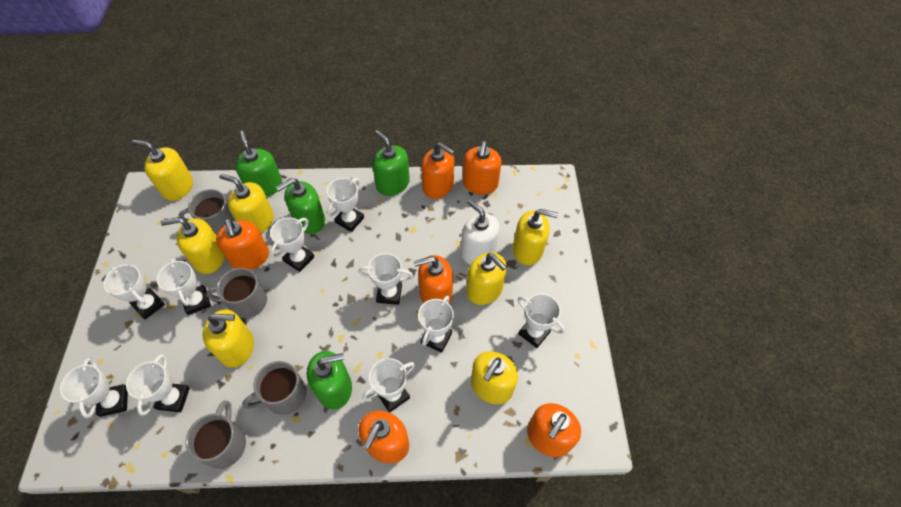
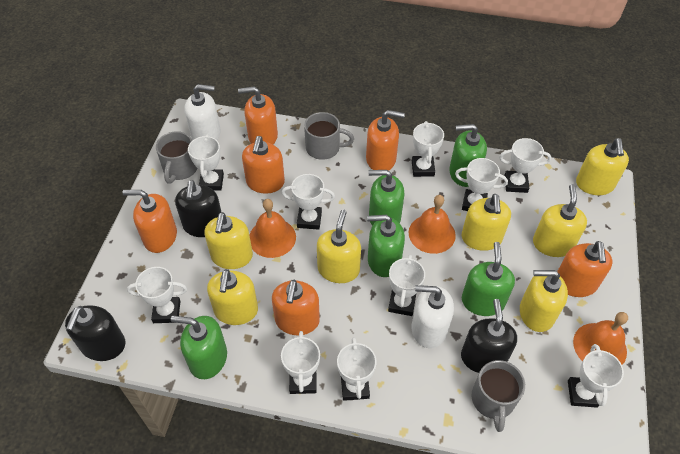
black soap dispenser: none = 0 -> [65,305,125,361] [175,180,222,237] [461,299,517,373] = 3
green soap dispenser: [235,131,282,197] [276,178,325,234] [307,351,352,409] [372,130,410,196] = 4 -> [171,316,227,379] [367,215,405,277] [369,170,404,226] [449,124,487,187] [462,242,515,316] = 5
grey mug: [178,189,235,236] [185,401,246,469] [206,268,267,318] [242,361,307,415] = 4 -> [156,131,197,184] [304,112,354,160] [472,360,525,432] = 3
orange bell: none = 0 -> [250,199,296,258] [409,195,456,254] [573,312,628,365] = 3
white soap dispenser: [461,199,500,265] = 1 -> [184,84,220,141] [412,285,454,348] = 2

